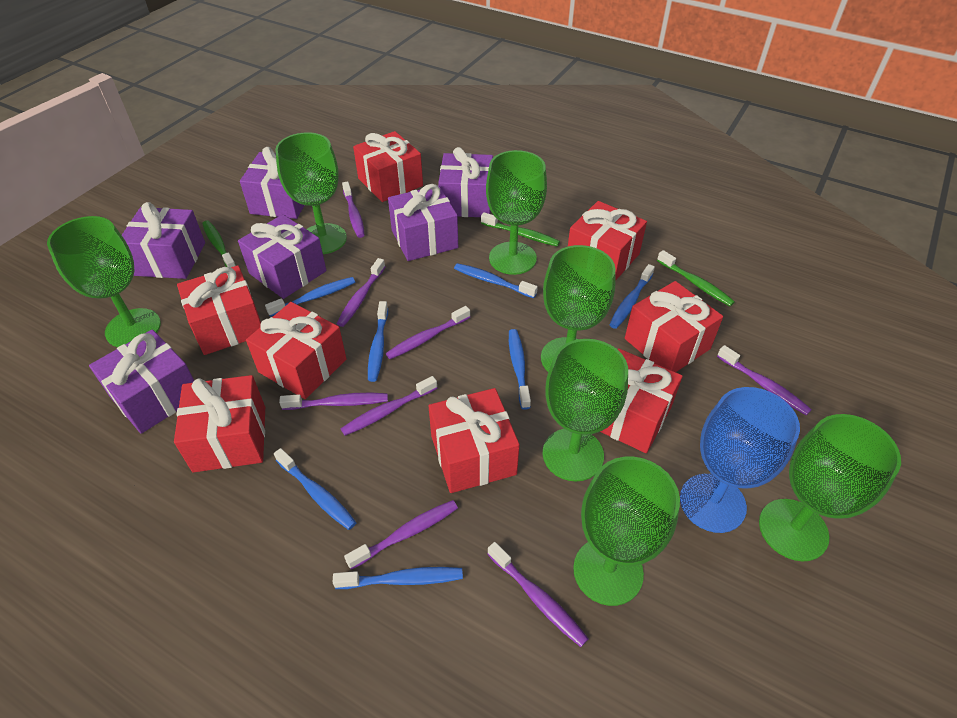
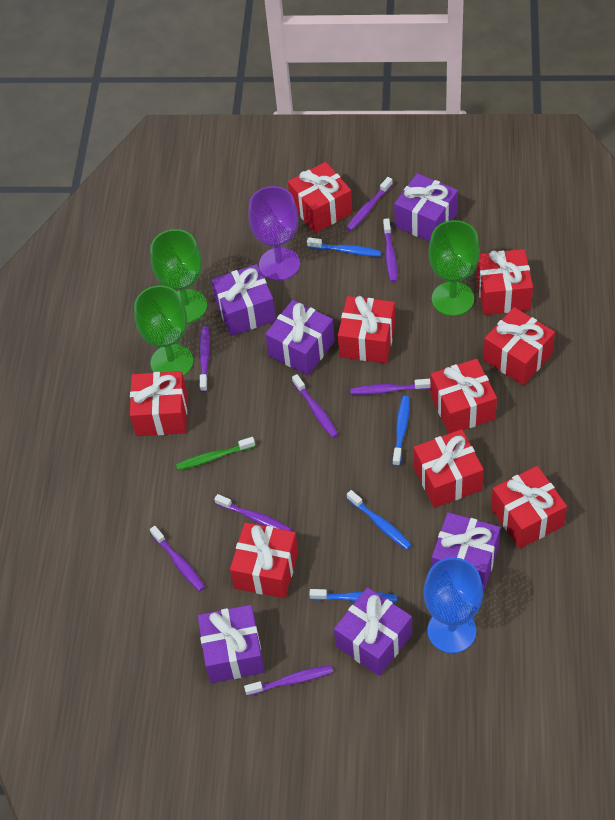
blue toothbrush: [265,277,355,317] [274,448,357,530] [333,567,463,589] [368,301,388,382] [454,263,538,298] [509,329,531,410] [609,264,655,329] = 7 -> [307,237,381,257] [309,589,397,602] [347,490,412,550] [393,396,410,466] = 4
green goblet: [47,216,161,347] [275,132,347,254] [486,150,547,275] [541,245,616,372] [542,339,628,482] [573,457,680,606] [759,414,901,561] = 7 -> [134,285,193,376] [150,229,207,323] [428,220,480,316] = 3
green toothbrush: [202,220,236,267] [481,212,560,246] [657,250,735,306] = 3 -> [176,437,255,470] = 1
purple goblet: none = 0 -> [248,186,300,281] = 1
red gift: [174,375,265,473] [177,265,261,355] [246,302,347,399] [353,131,423,202] [429,388,520,493] [568,201,647,281] [600,348,683,453] [625,281,723,372] = 8 -> [130,371,187,436] [230,522,298,598] [288,162,352,233] [338,296,395,363] [414,429,484,508] [430,359,497,434] [476,249,533,315] [483,307,555,385] [491,466,567,549] = 9

